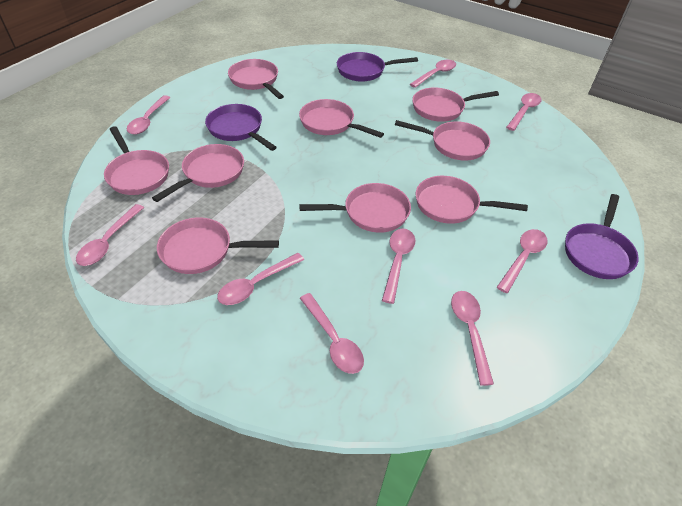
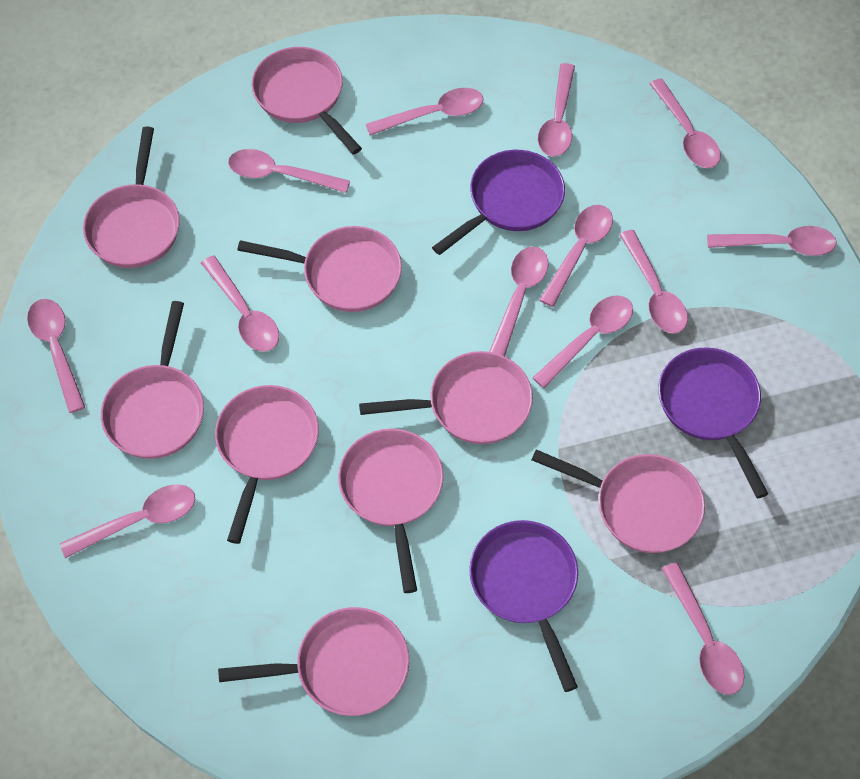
pink spoon: [76,204,144,266] [127,95,170,135] [217,253,304,305] [300,293,364,374] [382,229,415,304] [410,60,456,88] [451,291,494,386] [497,229,547,293] [506,93,541,131] = 9 -> [27,299,85,413] [60,484,195,558] [201,255,279,352] [228,149,350,193] [366,88,483,136] [489,247,548,356] [533,295,633,388] [538,63,575,156] [539,205,613,307] [619,230,688,334] [649,78,721,168] [662,562,744,695] [707,226,837,256] = 13

